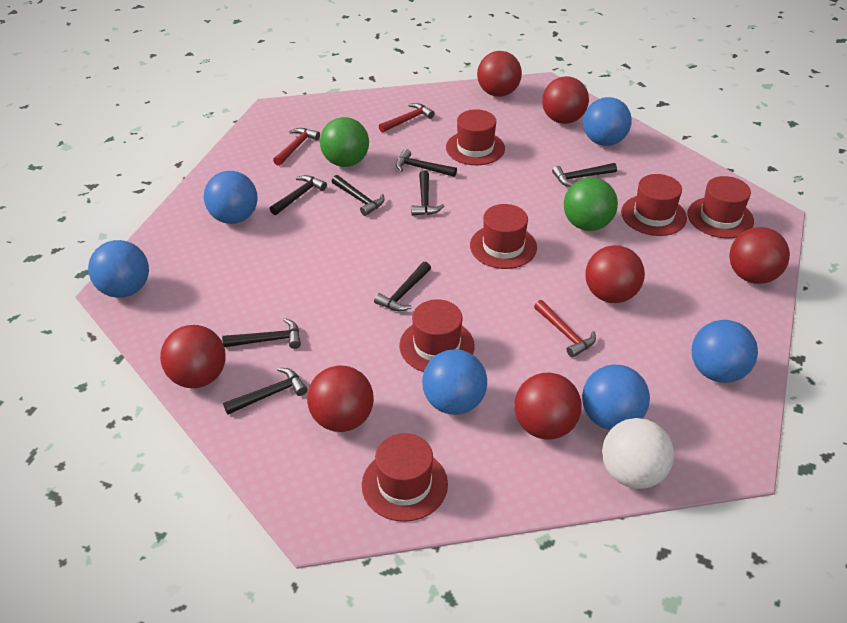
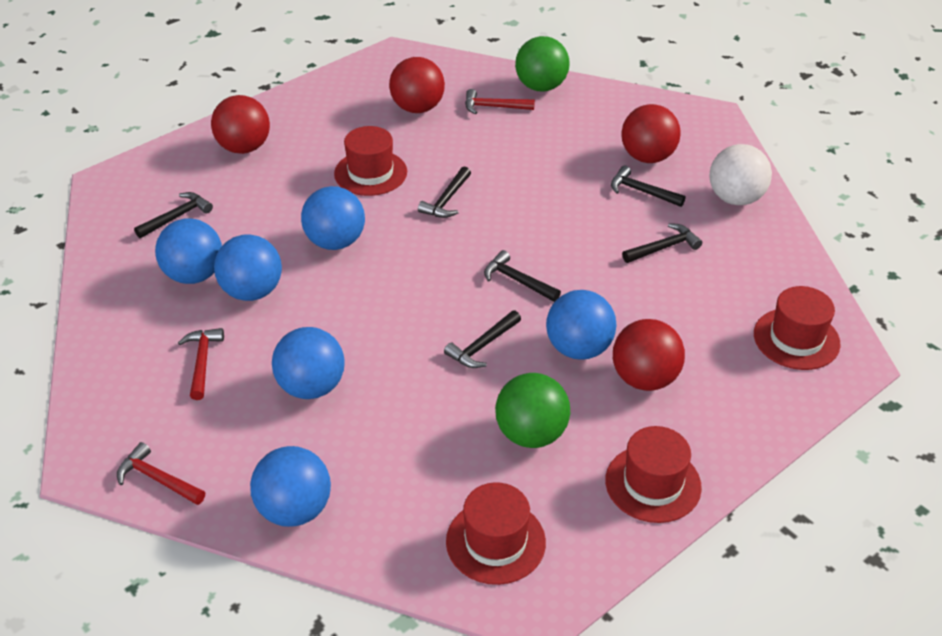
black hammer: [222,318,301,349] [223,368,307,414] [270,175,327,215] [332,175,385,216] [374,262,431,311] [396,149,457,177] [411,170,444,216] [552,163,617,187] = 8 -> [134,192,213,238] [418,167,471,218] [444,310,521,368] [484,250,561,302] [611,166,686,207] [622,223,702,263] = 6
red ball: [160,325,226,388] [307,365,374,432] [477,51,522,97] [514,373,582,440] [542,76,589,124] [585,245,645,303] [729,227,790,284] = 7 -> [211,95,270,154] [389,57,445,113] [613,319,685,391] [621,104,681,163] = 4
red hat: [362,433,448,522] [399,299,475,372] [446,109,505,165] [470,204,537,269] [621,174,687,236] [688,176,754,238] = 6 -> [334,126,407,196] [446,482,546,585] [605,426,702,523] [754,286,841,370] = 4

